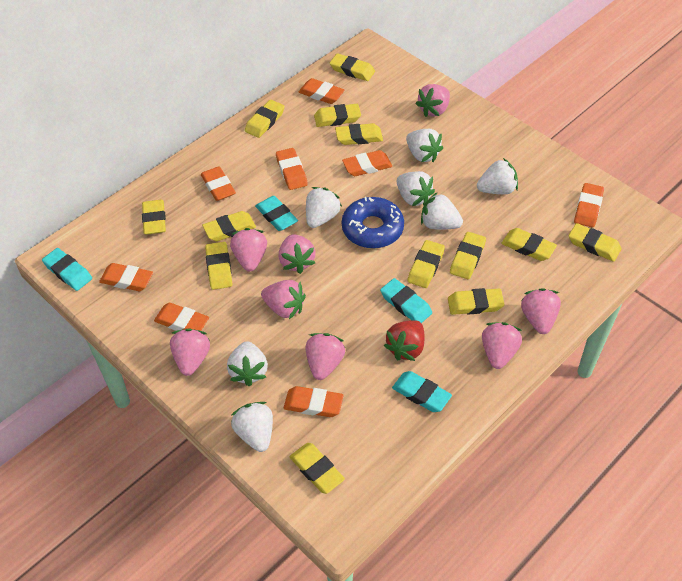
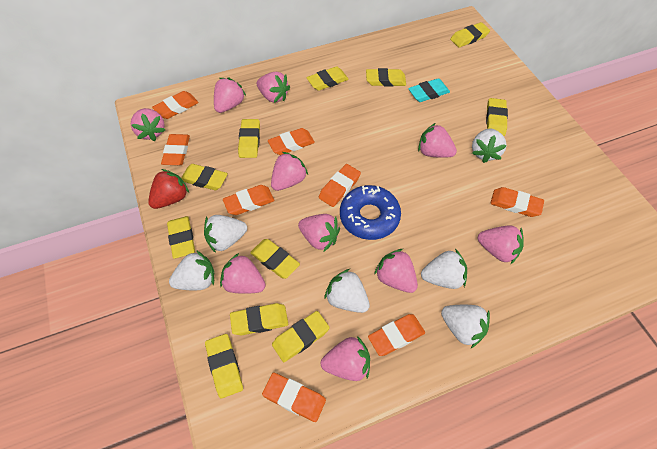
pink strawberry: [170,328,210,376] [230,228,267,272] [261,280,306,319] [279,234,316,274] [306,333,345,380] [416,84,450,117] [482,322,522,369] [521,288,561,334] = 8 -> [131,108,165,141] [214,78,246,113] [220,253,266,294] [257,72,290,103] [271,152,308,191] [298,214,340,251] [321,336,370,381] [374,249,418,293] [418,123,457,158] [478,226,524,264] = 10
turquoise eraser: [42,248,92,291] [255,196,298,231] [380,278,432,323] [392,371,452,412] = 4 -> [408,78,450,102] = 1
white strawberry: [227,341,268,386] [231,402,273,452] [306,187,342,228] [397,171,435,206] [406,129,443,162] [421,192,463,230] [477,158,518,194] = 7 -> [169,250,215,290] [204,215,247,253] [324,269,370,313] [421,249,467,289] [441,305,490,348] [472,128,507,163] = 6
yellow eraser: [142,200,166,235] [202,211,256,241] [205,242,232,290] [245,100,285,138] [289,443,345,494] [314,104,361,127] [330,53,375,81] [335,123,383,145] [408,240,445,288] [448,288,504,315] [450,232,486,279] [501,228,557,261] [569,223,622,262] = 13 -> [167,216,195,259] [181,164,228,190] [205,334,243,398] [230,303,288,335] [238,119,260,158] [250,239,300,279] [272,311,330,362] [306,66,349,91] [366,68,406,87] [450,22,490,48] [486,98,508,136] = 11

